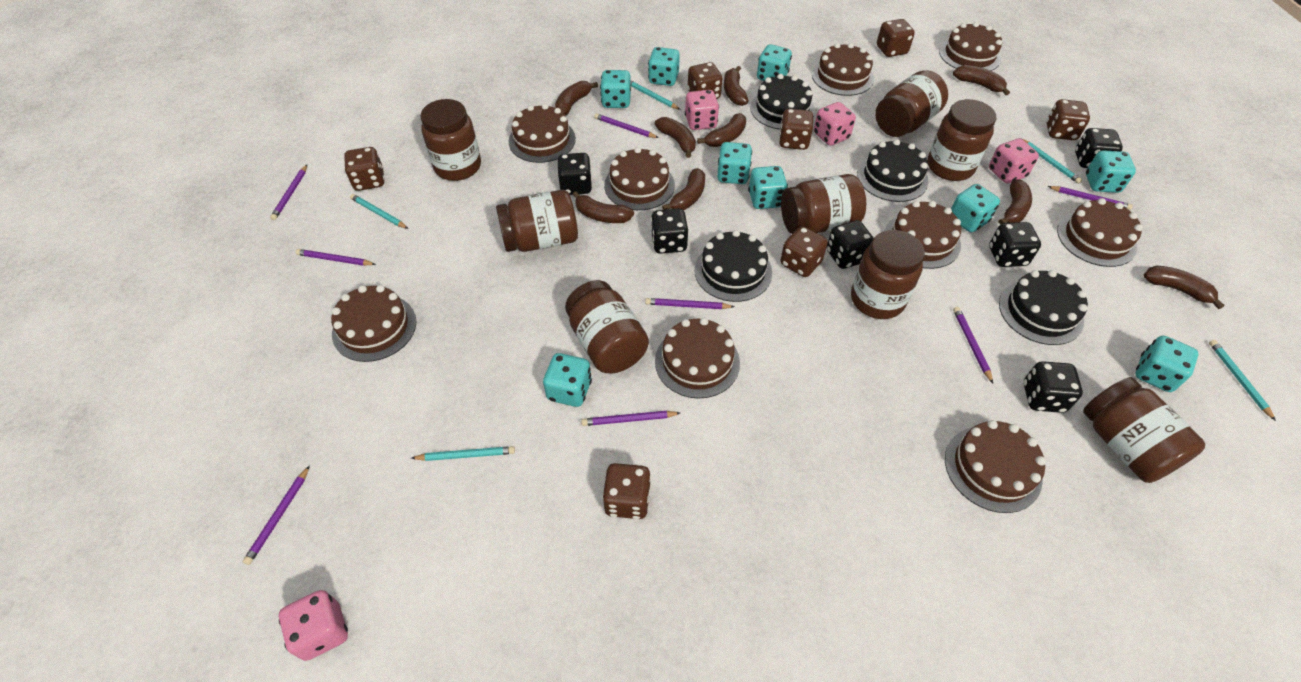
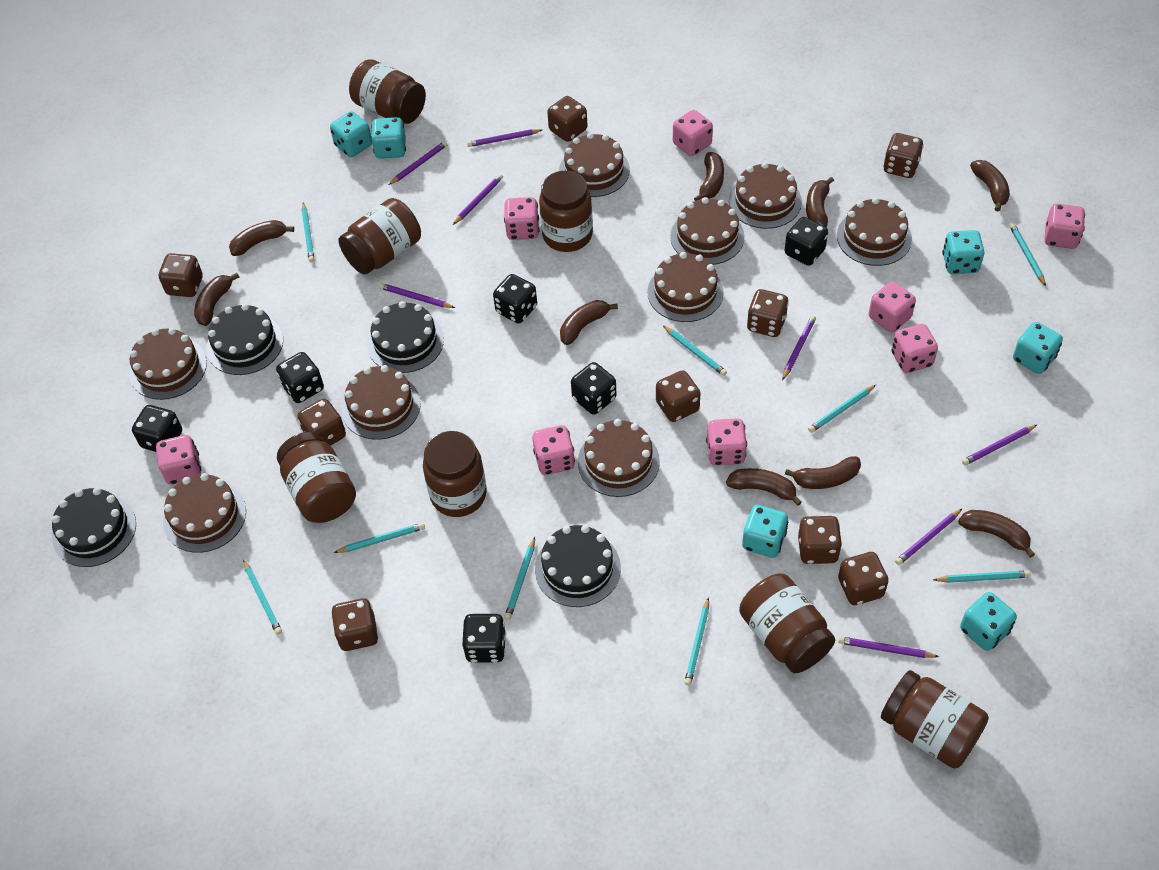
brown dice: [344,147,385,191] [602,463,651,519] [687,62,722,99] [779,109,813,150] [780,226,828,277] [877,19,915,57] [1046,99,1090,140] = 7 -> [159,253,203,297] [297,399,346,446] [331,598,379,651] [547,96,588,142] [656,370,700,422] [747,289,789,337] [798,516,842,564] [838,552,888,605] [884,133,923,178] = 9
brown jar: [420,99,481,181] [496,190,578,252] [565,280,649,373] [781,174,866,234] [851,230,925,319] [875,70,948,137] [927,99,997,181] [1083,377,1205,483] = 8 -> [277,432,356,523] [338,198,421,275] [349,59,426,124] [423,431,487,517] [539,171,593,252] [739,573,835,673] [881,670,989,768] = 7
pink dice: [279,590,348,661] [685,90,719,130] [814,102,856,146] [989,139,1039,183] = 4 -> [156,435,201,485] [504,197,539,240] [533,425,575,475] [673,110,713,156] [706,418,747,465] [869,281,916,332] [891,324,938,373] [1045,204,1085,249] = 8
turquoise dice: [543,353,592,407] [600,70,631,108] [648,47,680,86] [717,142,752,184] [748,166,788,209] [757,44,792,81] [951,184,1000,232] [1086,150,1136,193] [1135,336,1199,392] = 9 -> [330,111,372,157] [371,117,406,159] [742,505,788,558] [942,230,984,274] [960,592,1017,651] [1013,322,1063,374] = 6
turquoise pencil: [350,194,408,229] [411,446,515,461] [630,80,681,110] [1020,138,1082,184] [1209,340,1276,421] = 5 -> [243,559,282,635] [302,202,314,262] [334,523,425,553] [504,537,535,620] [663,325,727,376] [684,597,709,686] [808,385,876,433] [933,571,1031,583] [1010,223,1046,286] = 9

